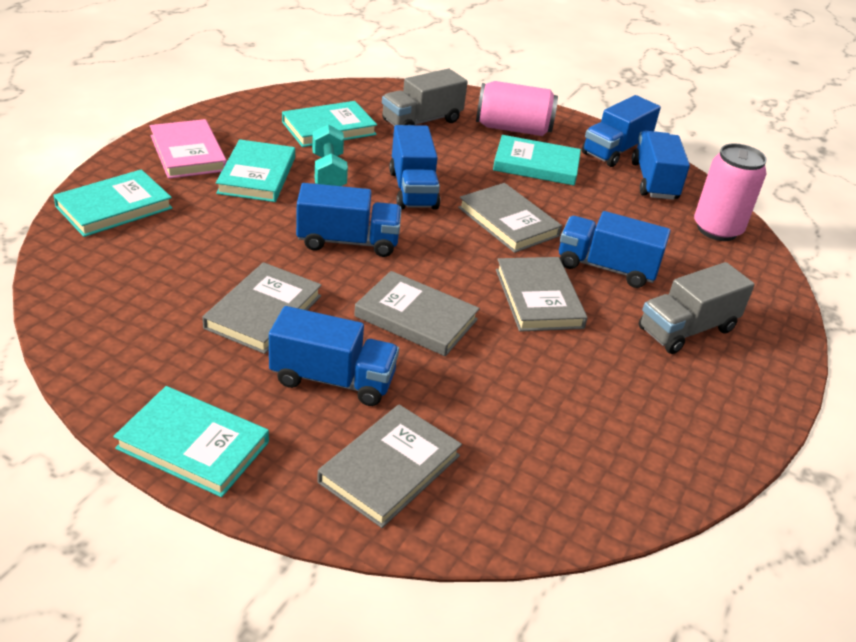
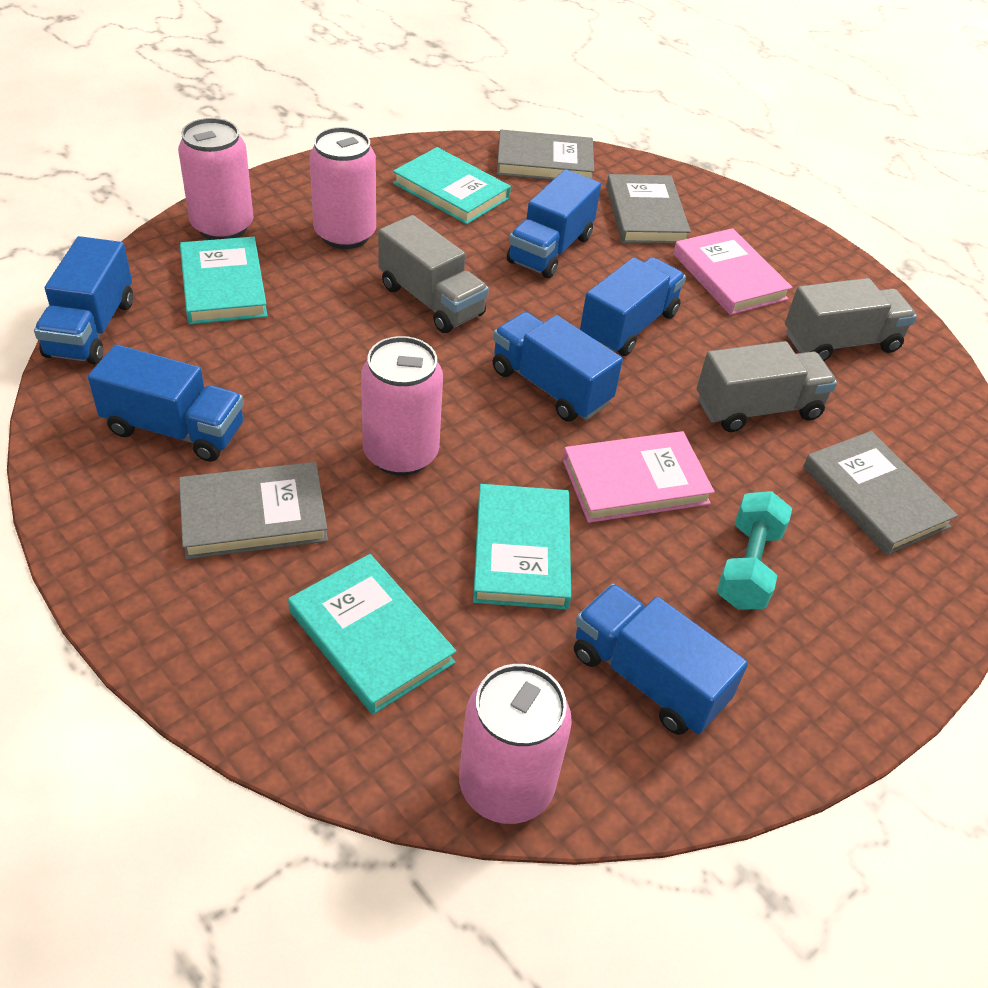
grey book: [203,262,322,354] [317,404,462,528] [354,271,480,356] [458,183,562,253] [496,257,588,332] = 5 -> [179,462,328,560] [497,130,594,180] [606,174,691,244] [803,431,958,555] = 4
grey truck: [382,69,468,126] [639,262,755,354] = 2 -> [378,215,489,333] [697,341,837,432] [785,278,917,361] = 3
pink book: [150,119,227,179] = 1 -> [563,431,715,523] [673,228,792,315] = 2
pink can: [476,81,558,136] [694,143,767,241] = 2 -> [178,118,253,240] [309,127,376,249] [361,336,443,476] [459,664,572,824] = 4
turquoise book: [53,169,172,237] [113,386,269,497] [216,139,295,202] [282,101,377,147] [493,135,581,186] = 5 -> [180,237,268,324] [288,554,456,714] [393,147,511,224] [473,484,571,610] = 4

